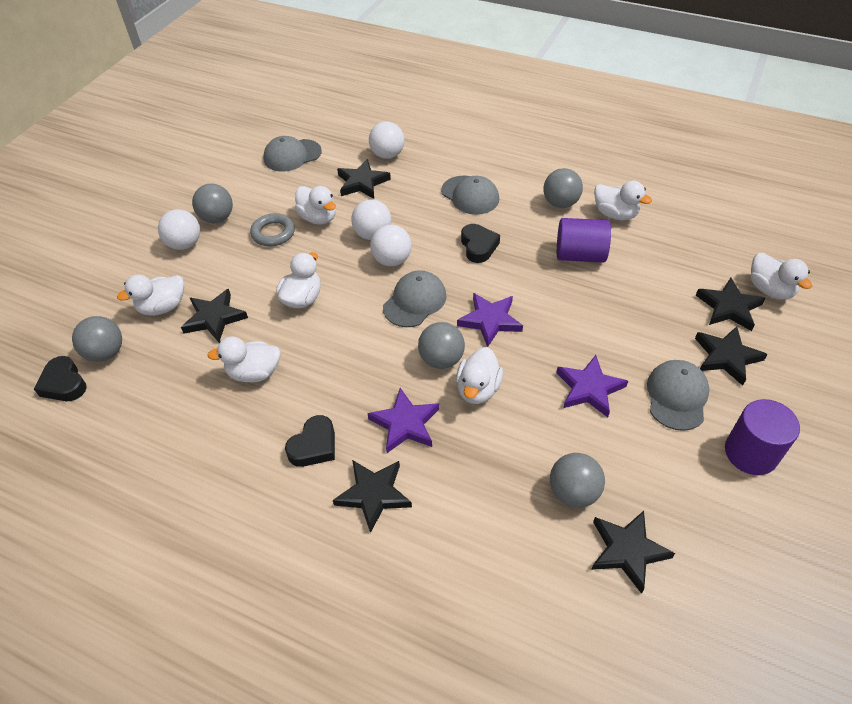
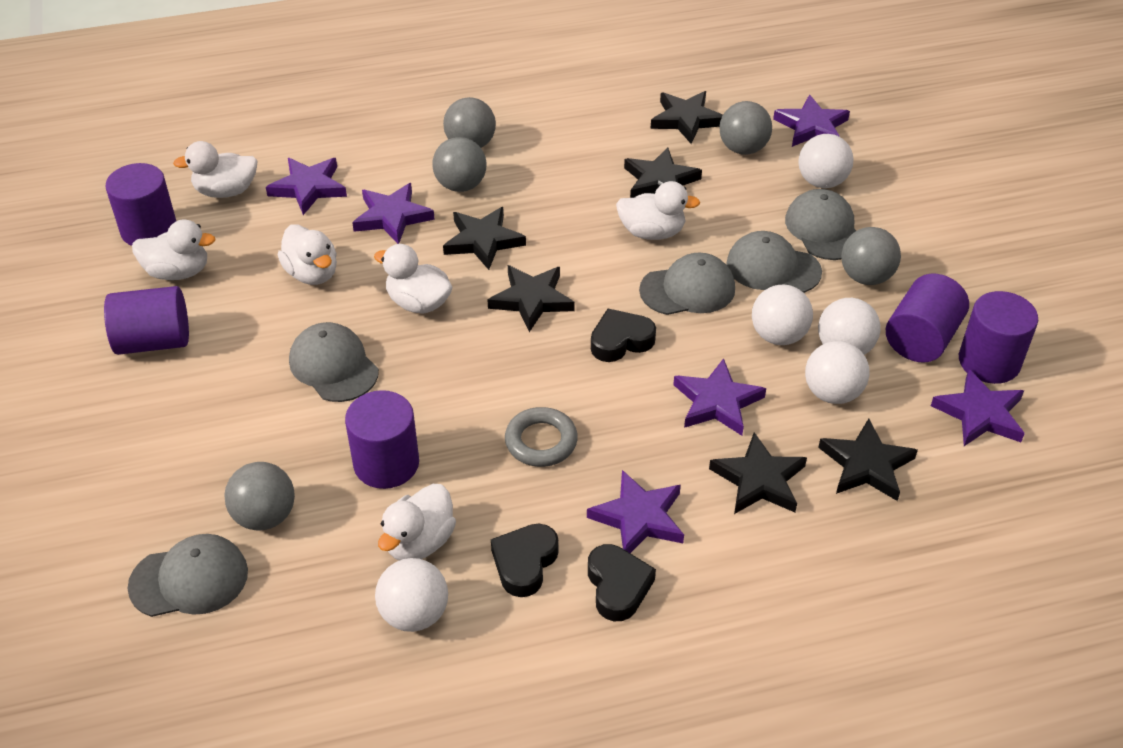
grey cap: [263,136,322,172] [383,270,446,327] [441,176,499,215] [647,360,709,431] = 4 -> [127,534,248,617] [289,322,379,402] [639,253,735,315] [726,231,822,293] [785,189,856,260] = 5
purple cylinder: [557,218,611,263] [725,399,800,475] = 2 -> [104,286,189,355] [105,163,176,246] [345,390,419,489] [886,274,969,363] [959,291,1038,384] = 5
purple star: [367,388,439,453] [457,293,523,347] [556,355,628,417] = 3 -> [266,158,347,215] [352,183,435,244] [587,470,684,553] [673,358,766,436] [773,95,850,147] [931,369,1025,446] = 6
white ball: [158,209,200,250] [351,199,391,240] [369,121,405,159] [370,224,412,266] = 4 -> [375,558,448,632] [752,285,813,345] [799,134,853,188] [805,341,870,404] [818,298,881,355] = 5
white duck: [117,275,184,316] [207,337,281,382] [276,252,321,308] [295,186,336,225] [456,347,503,404] [594,181,652,220] [751,253,812,300] = 7 -> [132,219,215,280] [173,141,258,198] [278,224,337,285] [374,244,452,314] [378,484,456,561] [616,181,700,240] = 6

